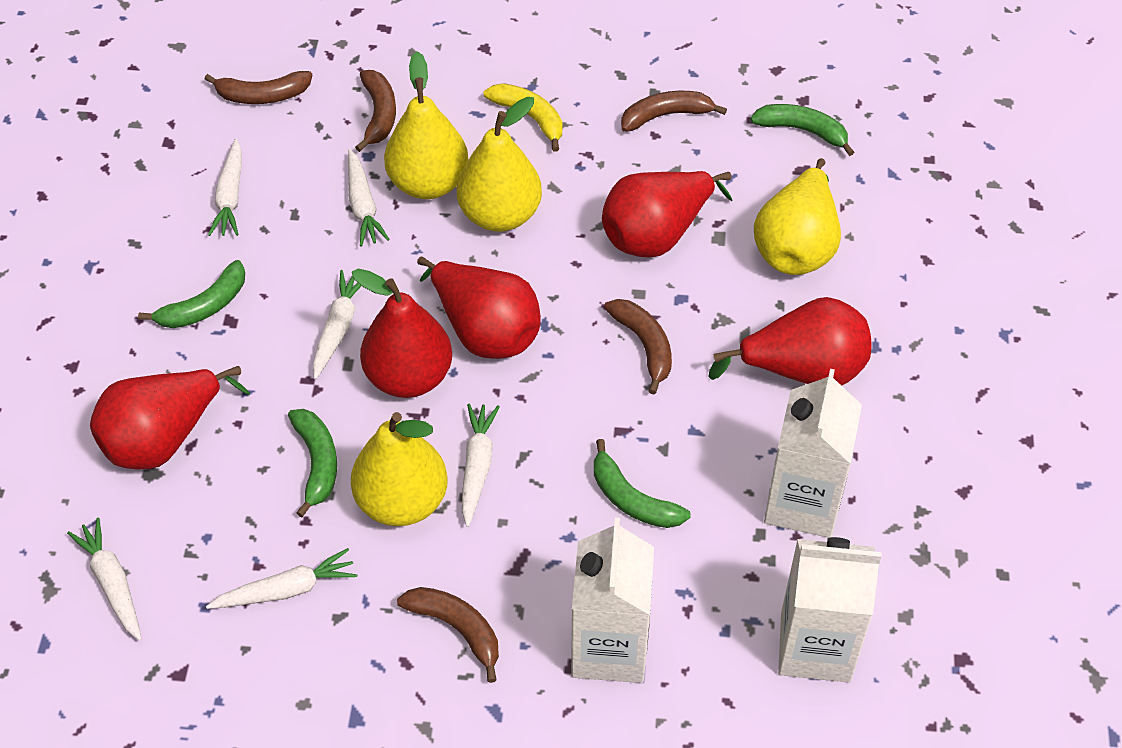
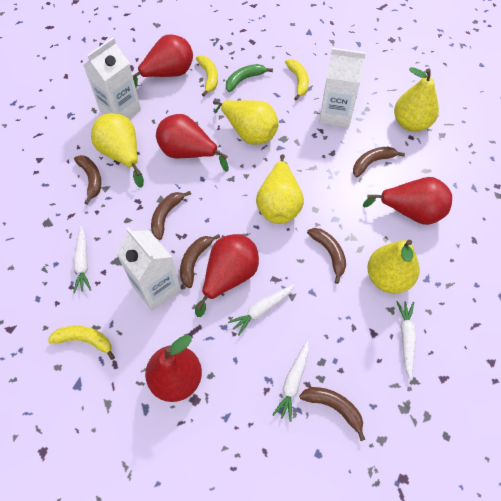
brown banana: [205,71,312,104] [355,70,396,152] [397,587,499,683] [604,299,672,394] [621,91,727,132] = 5 -> [74,155,101,205] [151,191,191,240] [180,234,220,288] [299,387,365,441] [307,228,346,284] [353,147,405,178] = 6
green banana: [138,260,245,328] [288,409,337,517] [594,439,691,528] [750,104,854,156] = 4 -> [226,64,273,92] = 1
white carrot: [67,518,142,641] [206,548,357,609] [208,139,241,236] [313,270,361,379] [348,149,390,246] [462,404,500,527] = 6 -> [73,226,91,293] [228,284,295,336] [272,341,309,422] [396,301,416,379] = 4
yellow banana: [484,83,562,152] = 1 -> [48,326,115,360] [196,56,218,96] [285,59,309,101] = 3
yellow pear: [351,412,448,526] [384,52,468,199] [457,97,542,232] [754,158,841,275] = 4 -> [91,113,144,188] [213,100,279,145] [256,154,304,224] [367,240,420,294] [394,67,439,132] = 5

